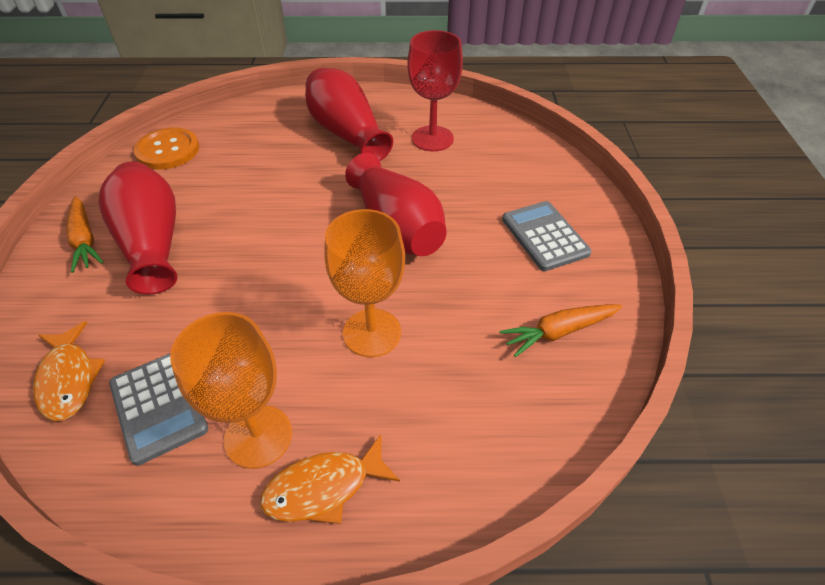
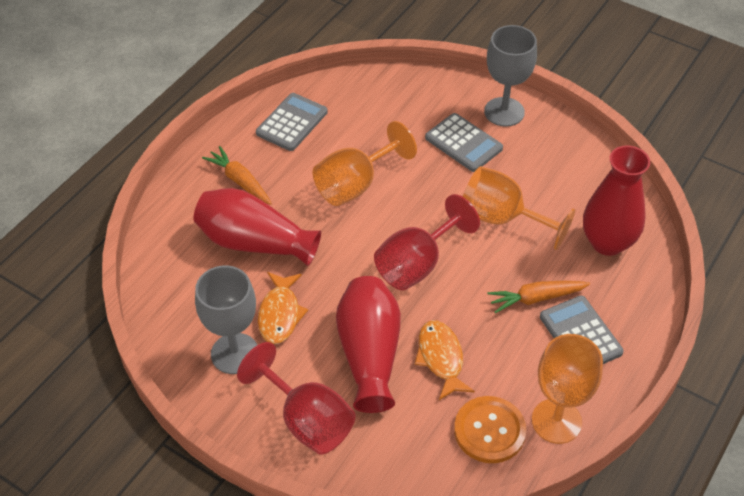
grey calculator: [109,353,208,466] [502,201,591,271] = 2 -> [256,93,328,151] [425,113,503,172] [540,296,624,364] = 3
grey goblet: none = 0 -> [195,266,257,374] [484,25,537,127] = 2
orange goblet: [170,312,292,469] [324,209,405,357] = 2 -> [313,121,417,206] [463,166,575,250] [532,334,603,444] = 3
red goblet: [407,30,463,151] = 1 -> [237,342,356,455] [374,194,480,290] = 2

